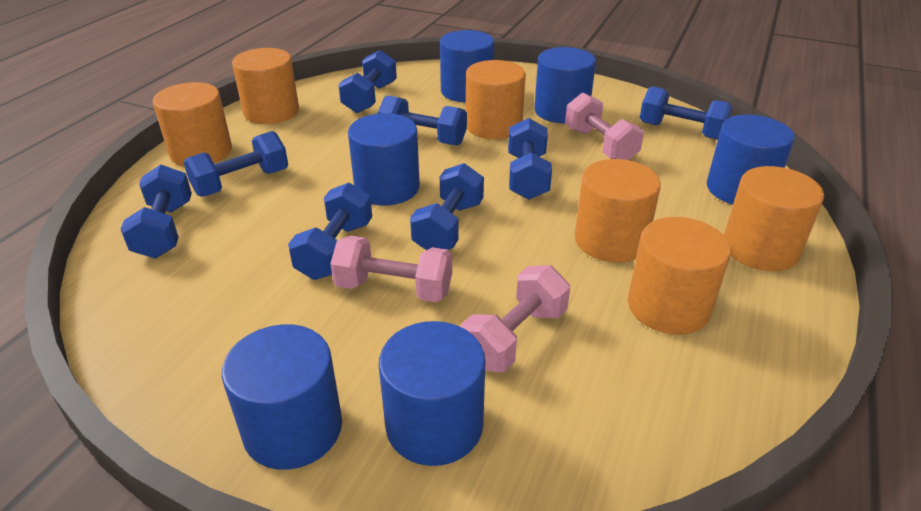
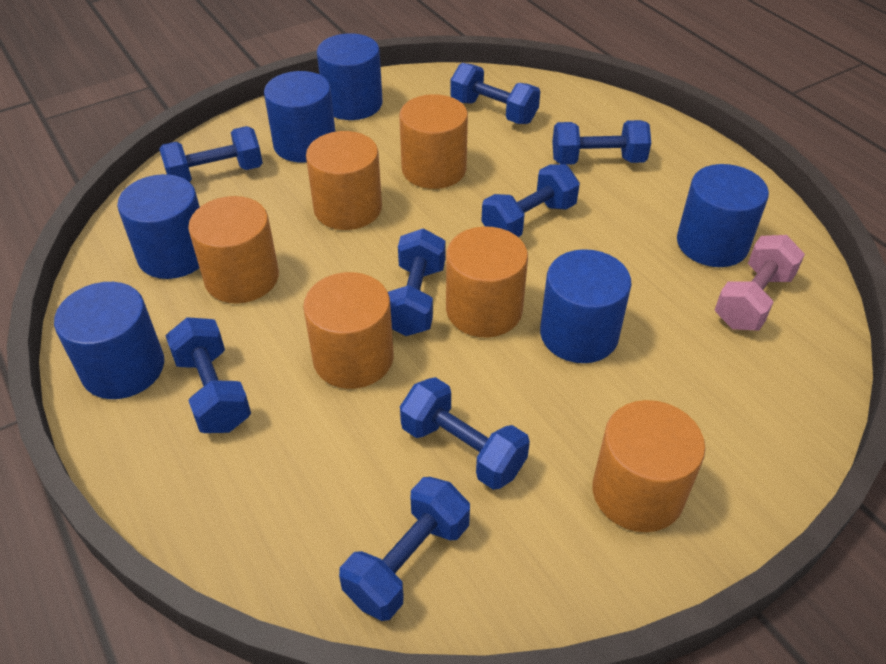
pink dumbbell: [330,236,452,302] [461,265,570,372] [565,93,644,160] = 3 -> [715,235,805,330] = 1

